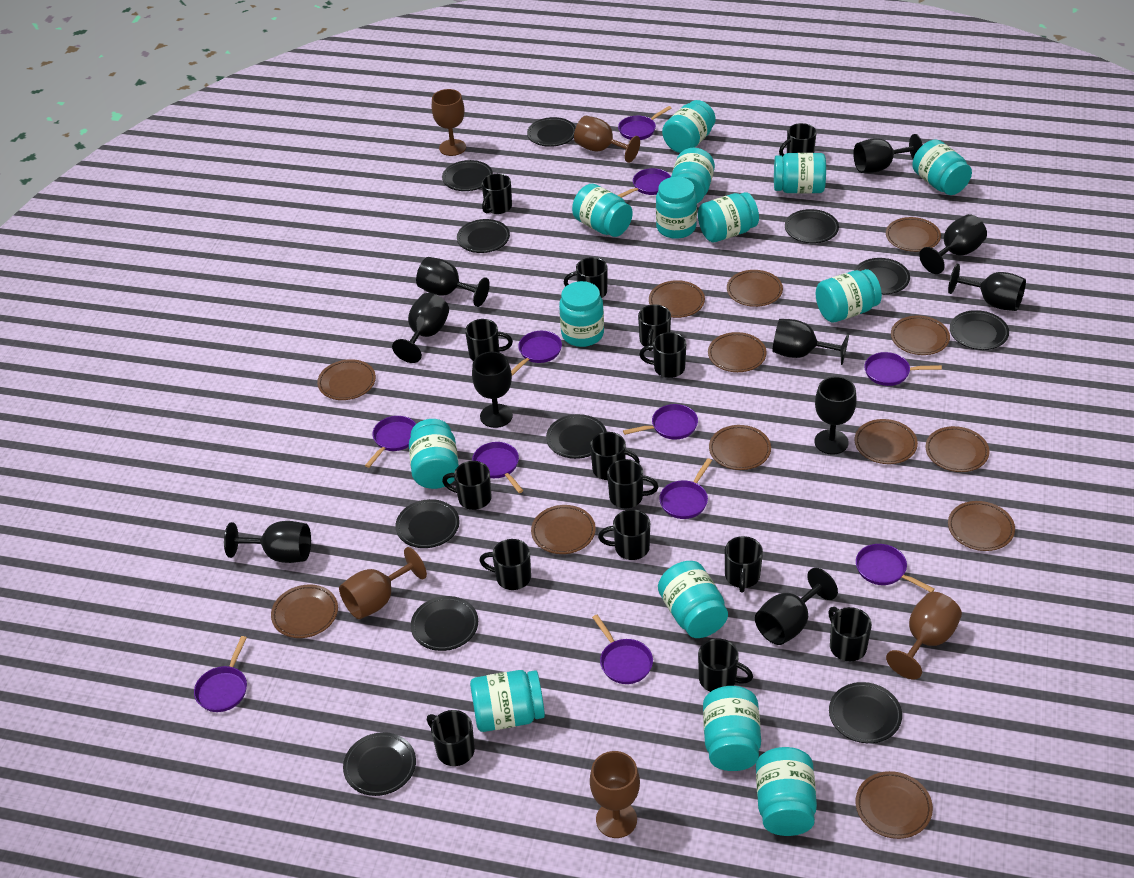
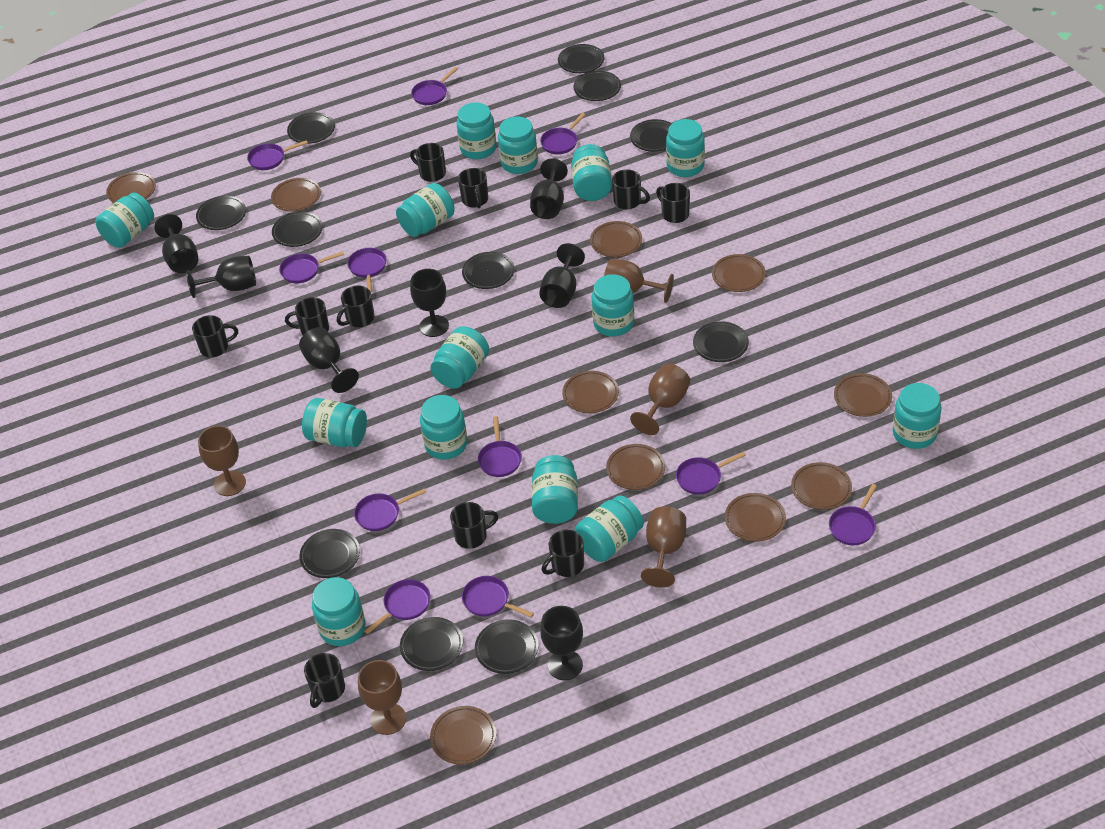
black goblet: [224,521,311,563] [392,293,449,363] [416,257,490,307] [472,352,513,428] [755,568,838,645] [772,319,849,365] [814,376,857,455] [853,134,923,173] [919,214,987,274] [948,264,1026,311] = 10 -> [154,214,198,273] [186,256,256,298] [299,327,359,393] [410,269,449,337] [530,158,568,219] [539,243,585,308] [540,606,583,680] = 7
black mug: [427,710,475,766] [442,461,492,510] [465,319,513,361] [479,539,531,590] [481,173,512,214] [564,257,607,298] [590,432,640,480] [598,509,650,560] [607,459,659,508] [638,305,671,351] [639,332,686,378] [698,639,753,692] [725,536,763,593] [779,123,817,156] [828,607,872,661] = 15 -> [192,315,238,357] [285,297,329,335] [304,653,345,708] [337,285,375,327] [410,143,446,182] [450,502,498,549] [458,168,488,208] [542,530,584,577] [612,169,650,209] [656,183,690,223] = 10
brown plate: [271,584,338,638] [317,359,376,400] [531,505,596,554] [649,280,705,318] [708,332,767,372] [709,425,771,470] [727,270,783,307] [855,419,918,464] [856,771,933,839] [886,217,941,252] [891,316,950,355] [925,426,990,472] [948,501,1015,551] = 13 -> [106,172,156,203] [271,178,321,212] [430,706,496,764] [562,371,619,413] [590,221,642,257] [606,444,665,490] [712,254,766,292] [725,493,786,542] [791,462,852,510] [834,373,892,417] = 10

